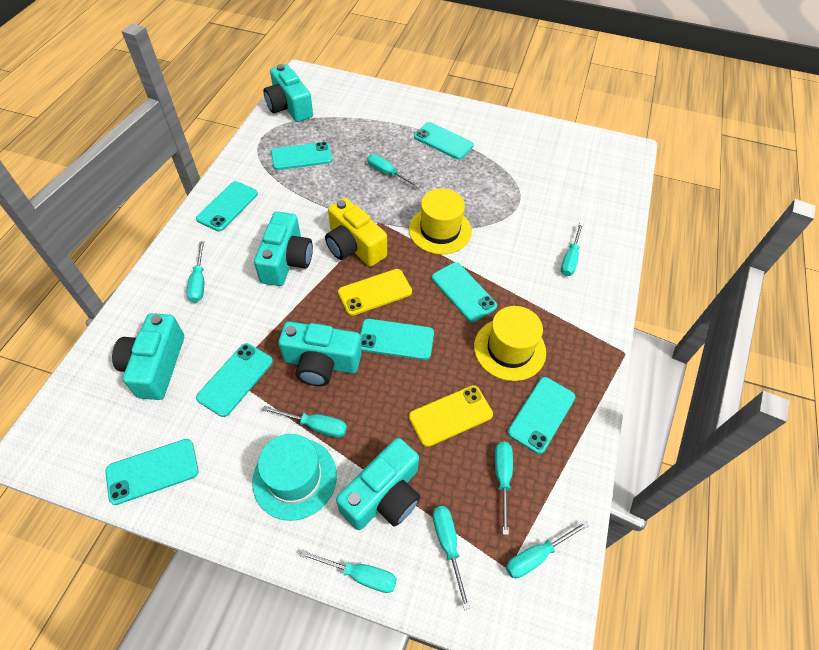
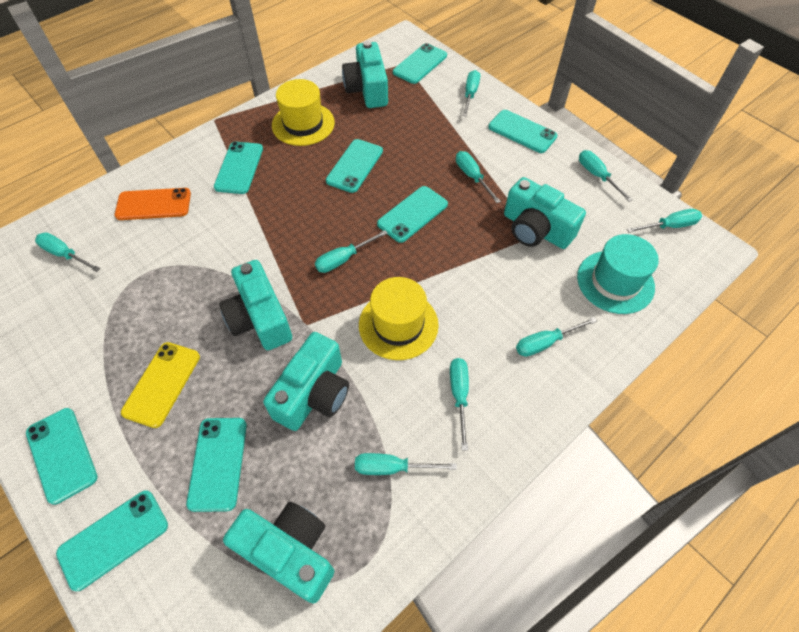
orange phone: none = 0 -> [114,188,191,220] = 1
turquoise screwdriver: [187,242,204,303] [263,406,347,438] [300,550,397,593] [367,154,420,188] [433,506,470,610] [495,442,513,535] [506,521,589,578] [561,223,583,276] = 8 -> [35,232,100,272] [315,230,388,273] [355,453,457,475] [450,358,469,450] [456,151,501,203] [462,70,480,117] [516,317,597,357] [579,150,633,202] [627,209,702,233] = 9
yellow camera: [325,198,387,267] = 1 -> none = 0
yellow phone: [338,269,412,316] [409,385,493,447] = 2 -> [121,342,200,428] = 1

